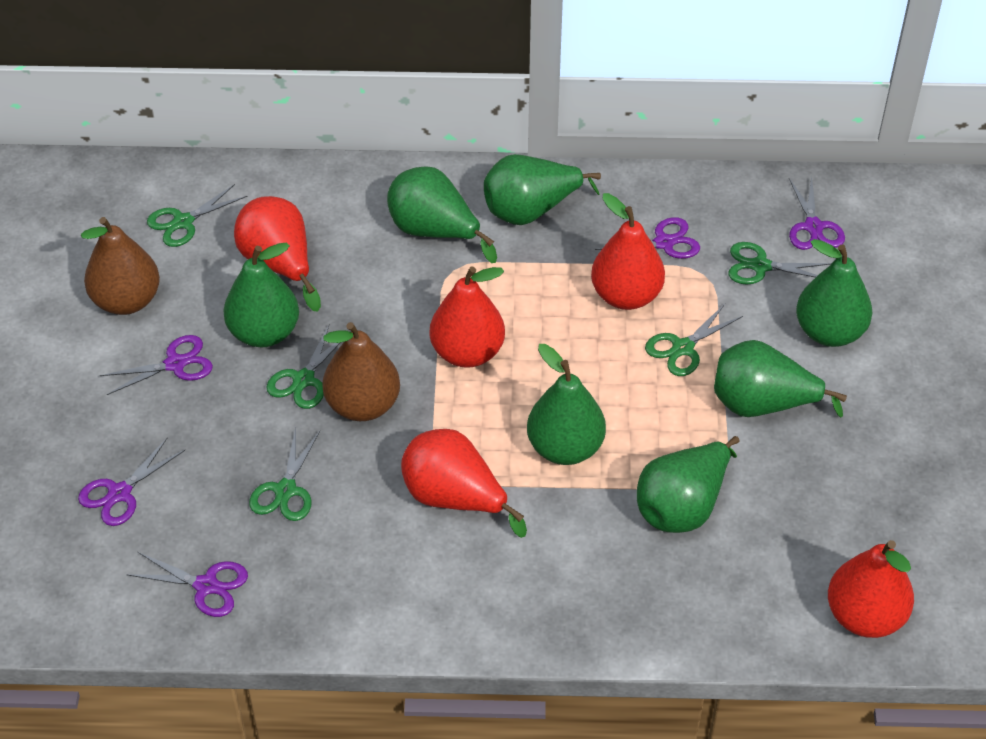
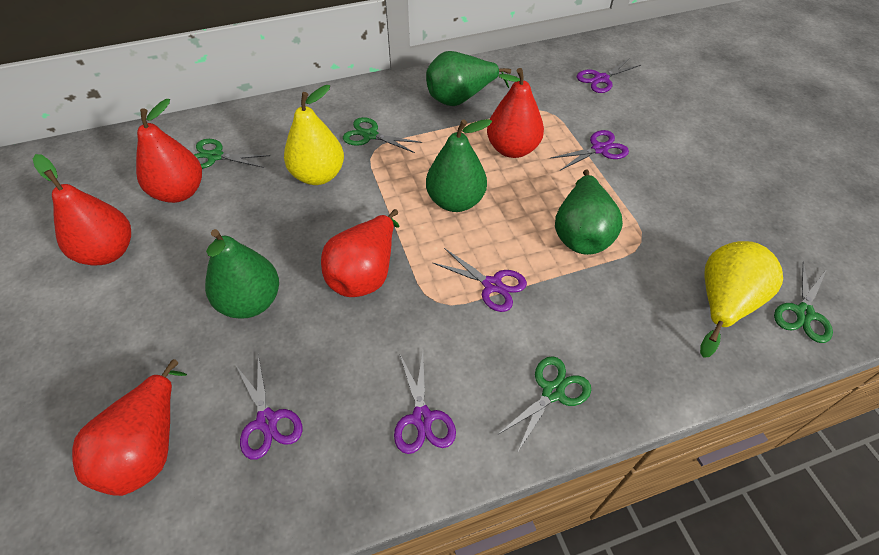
brown pear: [81,217,160,315] [322,322,400,421] = 2 -> none = 0
green pear: [223,243,299,347] [387,166,497,263] [484,154,601,225] [527,344,606,465] [637,436,739,533] [714,340,847,418] [796,239,872,347] = 7 -> [205,229,279,319] [426,51,511,106] [426,119,492,212] [555,170,623,255] = 4
green scissors: [147,184,248,247] [249,427,320,521] [266,325,351,409] [645,304,743,376] [728,242,832,284] = 5 -> [194,139,270,169] [343,117,422,153] [496,356,591,453] [774,261,833,343] = 4
yellow pear: none = 0 -> [284,85,344,185] [700,241,783,358] = 2

